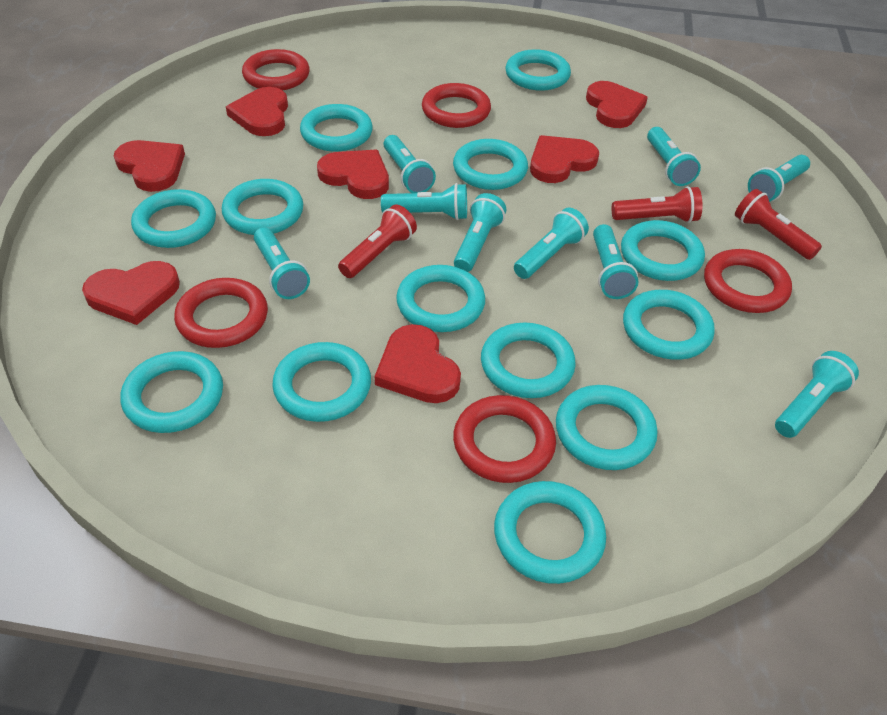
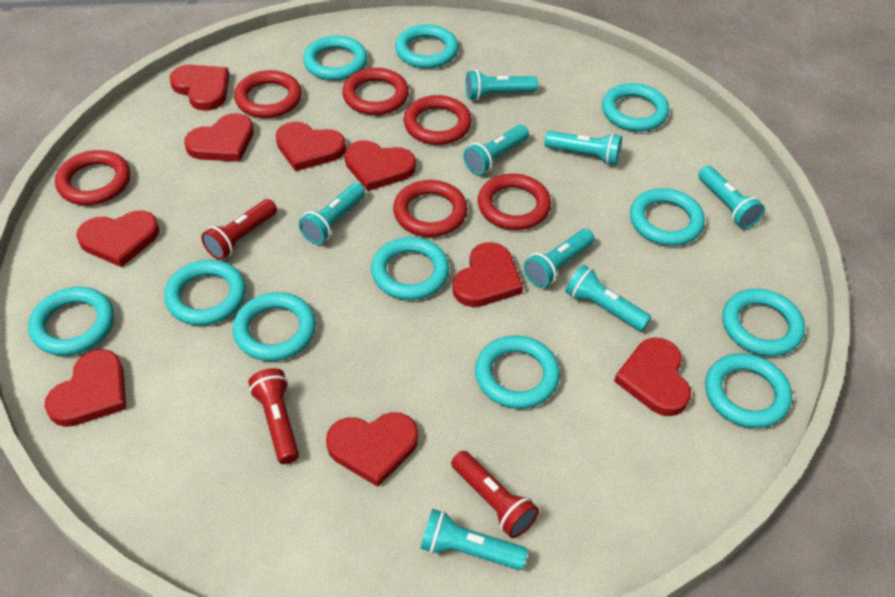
red heart: [82,261,180,325] [114,140,185,192] [226,87,288,136] [317,150,389,199] [375,324,461,403] [530,135,599,183] [586,81,648,128] = 7 -> [44,349,126,427] [76,211,159,267] [170,65,229,111] [184,113,254,162] [275,122,346,171] [326,412,418,487] [345,140,416,191] [452,242,523,307] [614,337,691,416] = 9
red ring: [174,278,268,348] [242,49,310,90] [422,83,491,128] [453,395,556,483] [704,249,792,313] = 5 -> [55,150,130,205] [234,70,302,118] [342,68,409,115] [393,180,468,237] [404,95,472,145] [478,174,551,230] = 6
turquoise flashlight: [254,227,310,299] [381,183,467,220] [383,135,436,193] [454,193,506,272] [514,208,589,279] [593,224,639,299] [647,127,701,186] [748,155,810,202] [775,351,859,438] = 9 -> [298,183,365,244] [420,509,528,570] [463,125,529,175] [465,70,538,101] [524,229,595,288] [544,131,622,165] [565,264,651,331] [698,166,765,229] = 8
turquoise ring: [120,351,223,433] [131,189,216,248] [222,179,303,235] [272,342,371,422] [300,104,373,152] [396,265,485,332] [453,139,528,190] [481,322,576,398] [494,481,606,584] [505,49,571,91] [556,385,657,470] [621,220,705,281] [623,290,715,360] = 13 -> [28,287,114,356] [164,260,246,325] [232,292,316,361] [303,35,368,81] [371,237,450,300] [395,24,458,68] [475,335,560,409] [602,83,669,132] [630,188,705,246] [705,353,792,428] [722,289,805,356] = 11

